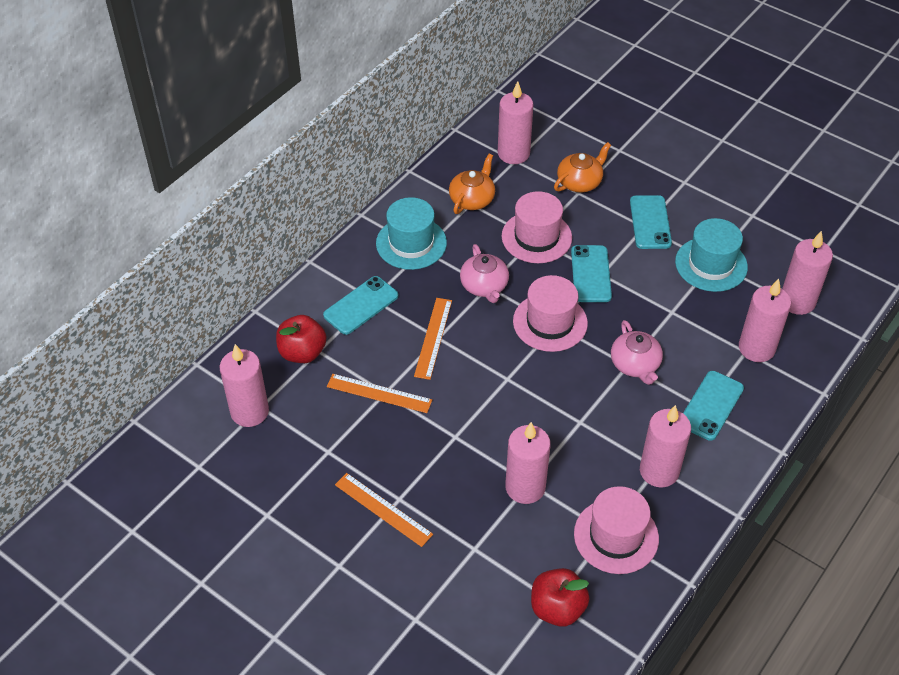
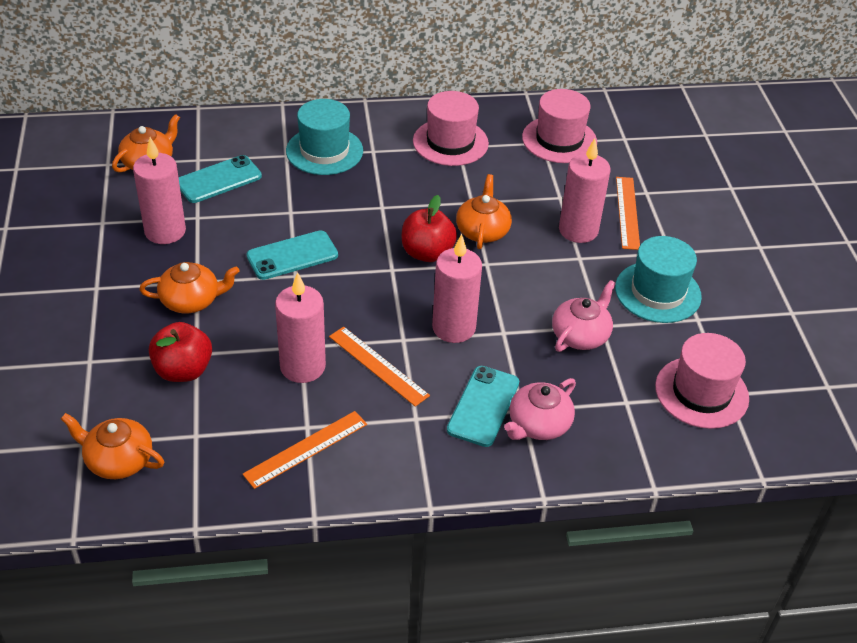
orange teapot: [449,154,495,214] [554,142,611,192] = 2 -> [61,413,164,479] [112,114,180,173] [139,262,240,313] [456,174,512,249] = 4
pink candle: [220,344,269,427] [498,81,533,164] [505,422,551,504] [640,405,691,488] [739,279,791,362] [782,231,833,315] = 6 -> [133,137,186,244] [275,272,326,383] [432,234,482,343] [559,138,611,243] = 4
turquoise phone: [323,276,398,335] [571,245,612,302] [630,195,672,249] [683,371,744,441] = 4 -> [179,155,262,203] [247,230,338,280] [447,366,519,447] = 3

